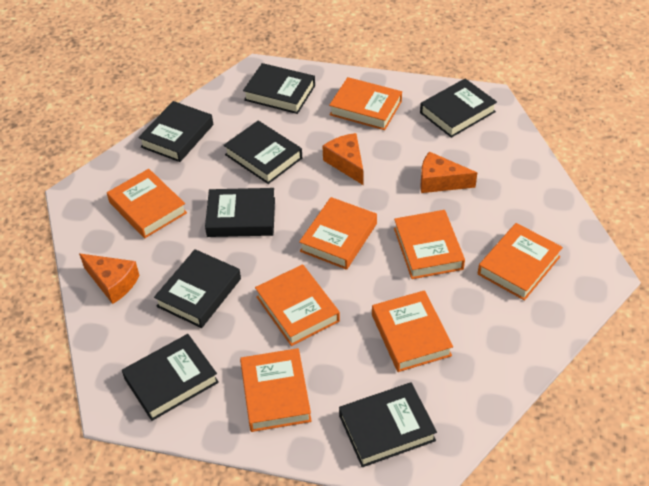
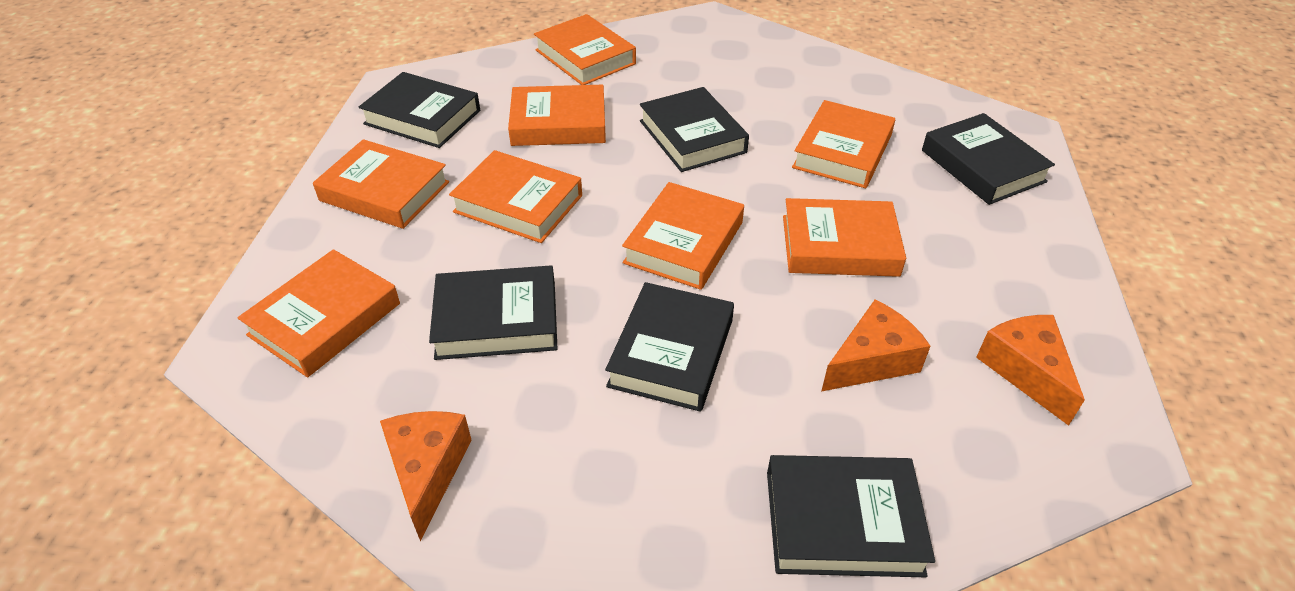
black book: [122,334,219,421] [138,101,213,162] [154,249,241,328] [205,188,275,237] [224,121,302,184] [243,63,315,114] [339,382,437,467] [420,78,497,138] = 8 -> [359,72,480,148] [429,266,558,360] [605,282,734,412] [640,87,749,172] [767,455,935,577] [922,113,1055,205] = 6

